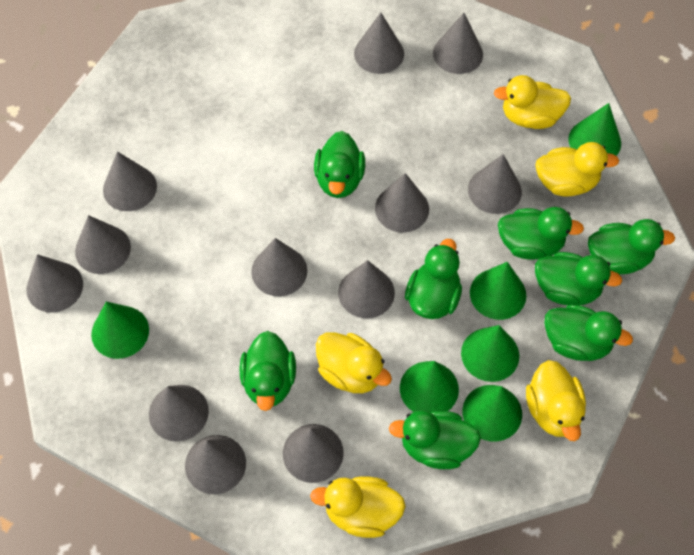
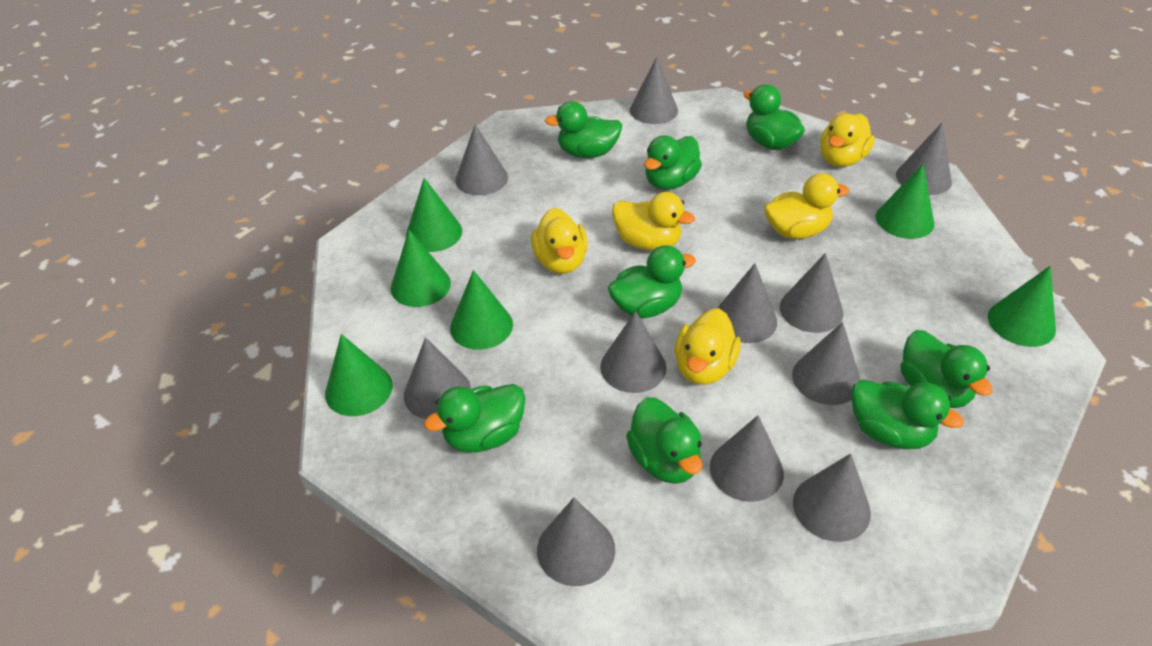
grey cone: [27,254,83,313] [75,215,131,274] [103,151,157,211] [149,385,209,442] [185,435,246,494] [251,238,307,296] [283,424,344,483] [338,260,395,318] [354,13,404,74] [375,173,429,233] [433,13,483,74] [468,154,522,214] = 12 -> [404,337,471,419] [455,125,508,195] [537,497,615,586] [600,311,667,393] [630,57,678,124] [710,415,784,502] [718,263,777,343] [780,253,843,333] [792,322,860,405] [793,453,871,542] [896,123,952,195] = 11

